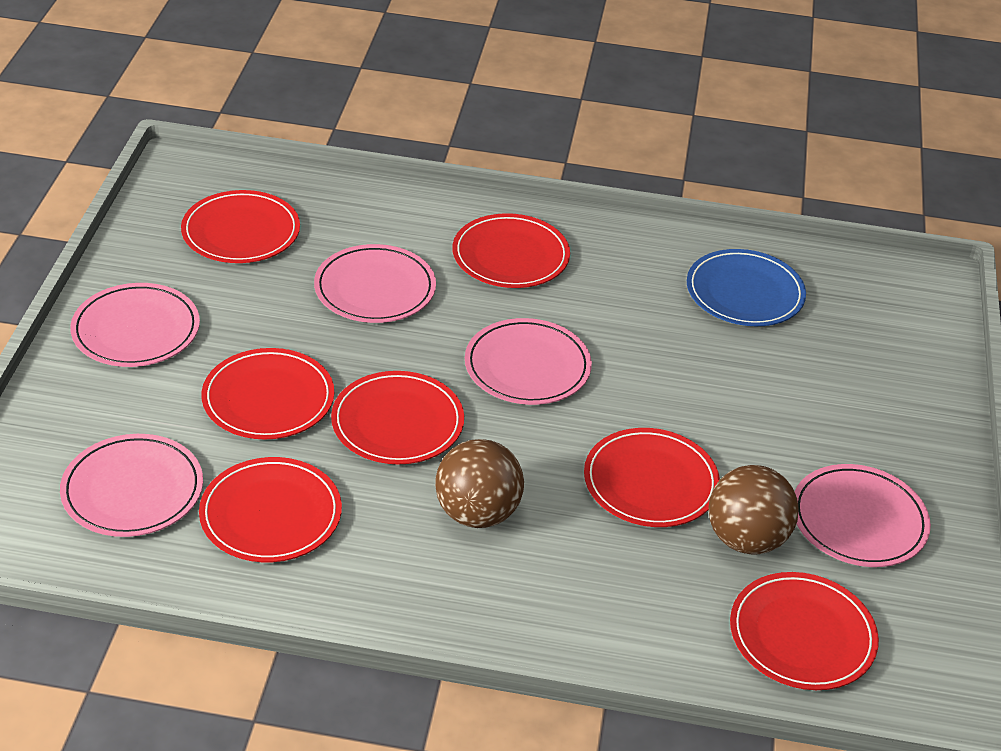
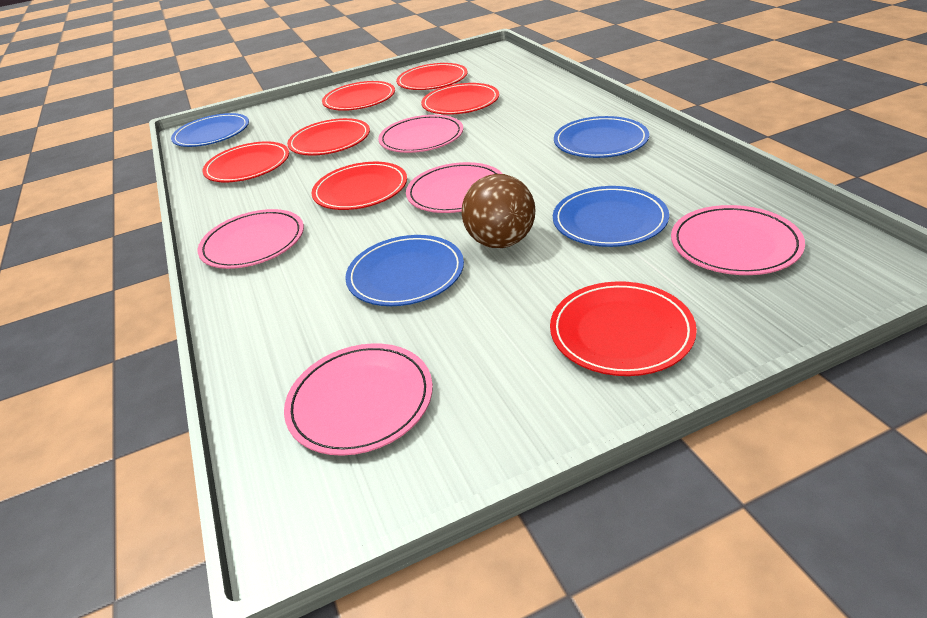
blue plate: [687,249,806,326] = 1 -> [171,113,249,147] [345,235,464,306] [553,186,669,247] [554,116,649,158] = 4
brown ball: [435,439,524,528] [708,465,799,555] = 2 -> [462,174,536,248] = 1

